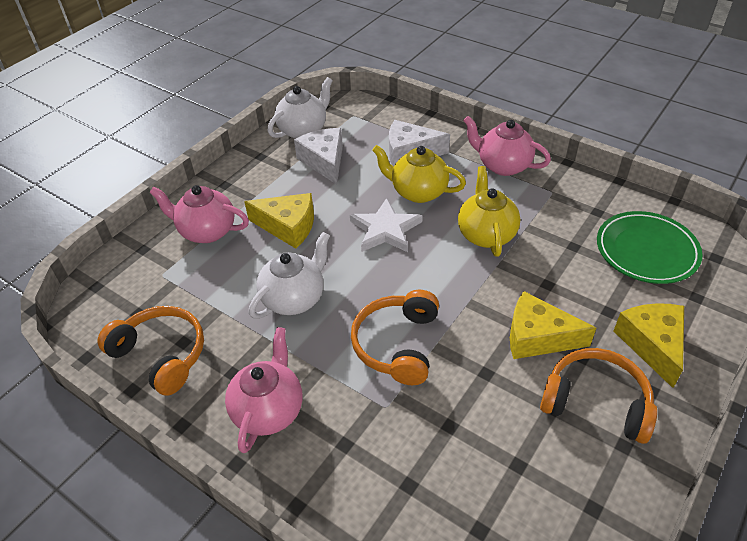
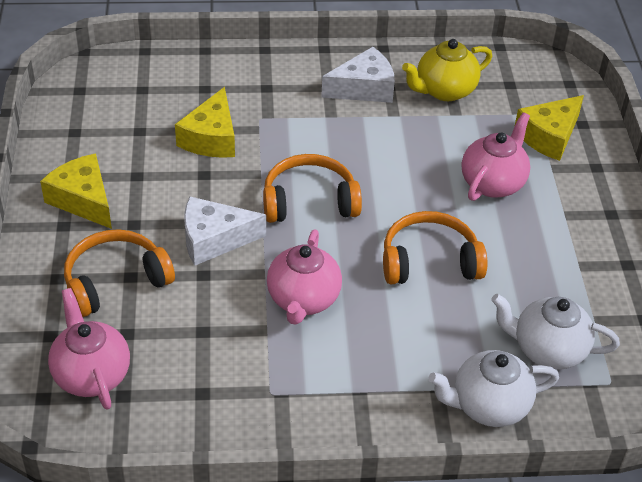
green plate: [597,211,703,284] = 1 -> none = 0
white star: [350,198,423,252] = 1 -> none = 0
yellow teapot: [372,145,466,203] [458,166,520,256] = 2 -> [402,39,492,101] = 1

